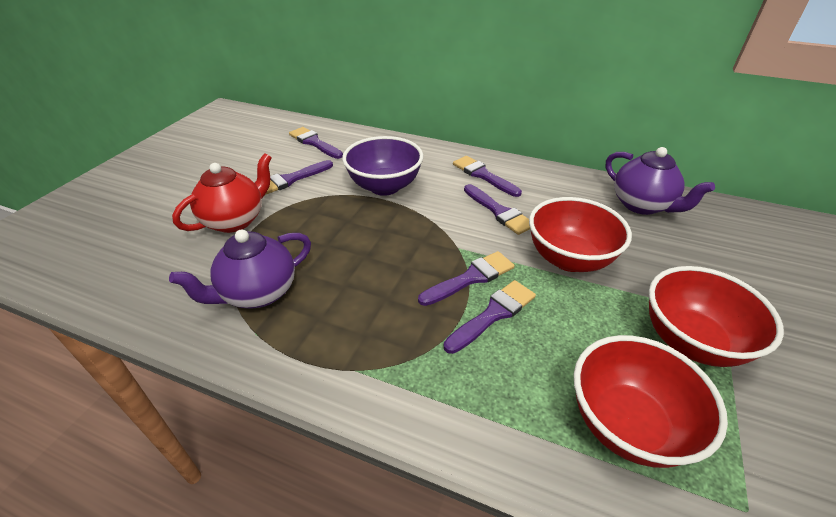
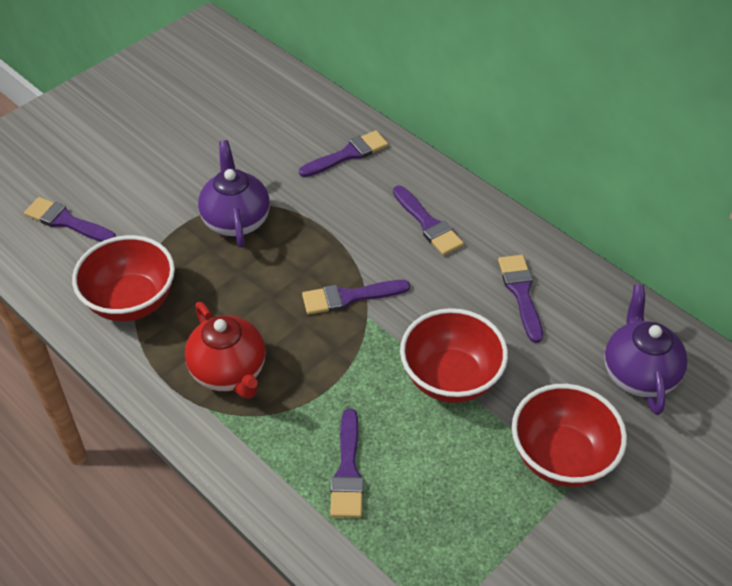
purple bowl: [342,136,423,196] = 1 -> none = 0

